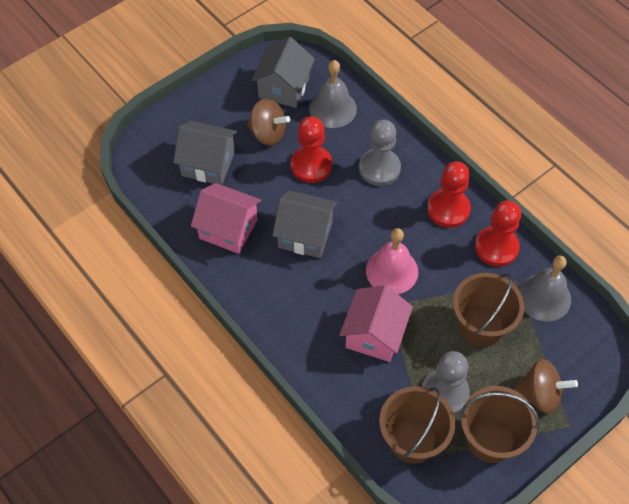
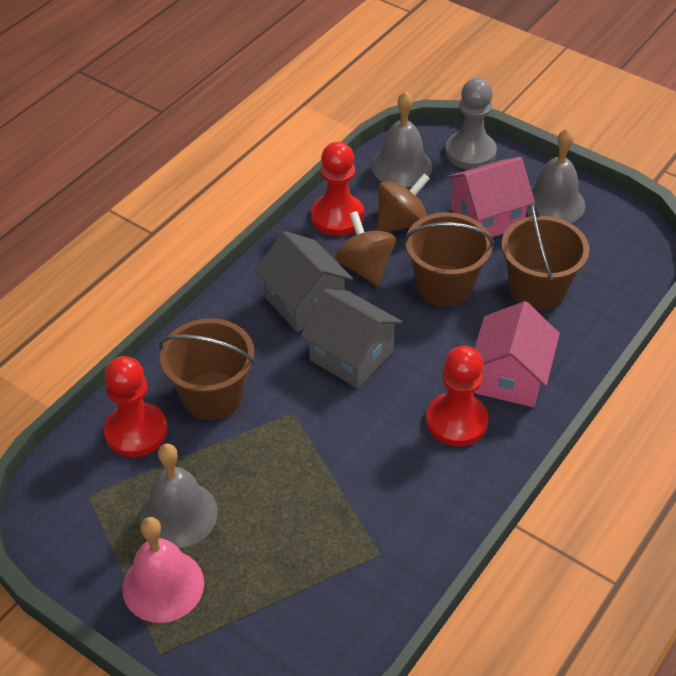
grey bell: [309,60,357,128] [519,256,571,321] = 2 -> [140,444,218,548] [371,91,432,187] [526,128,585,223] = 3
grey house: [173,121,237,185] [251,37,315,108] [272,190,337,258] = 3 -> [254,231,353,332] [301,289,403,388] = 2
grey pawn: [359,120,401,186] [422,351,470,414] = 2 -> [445,78,497,169] = 1

